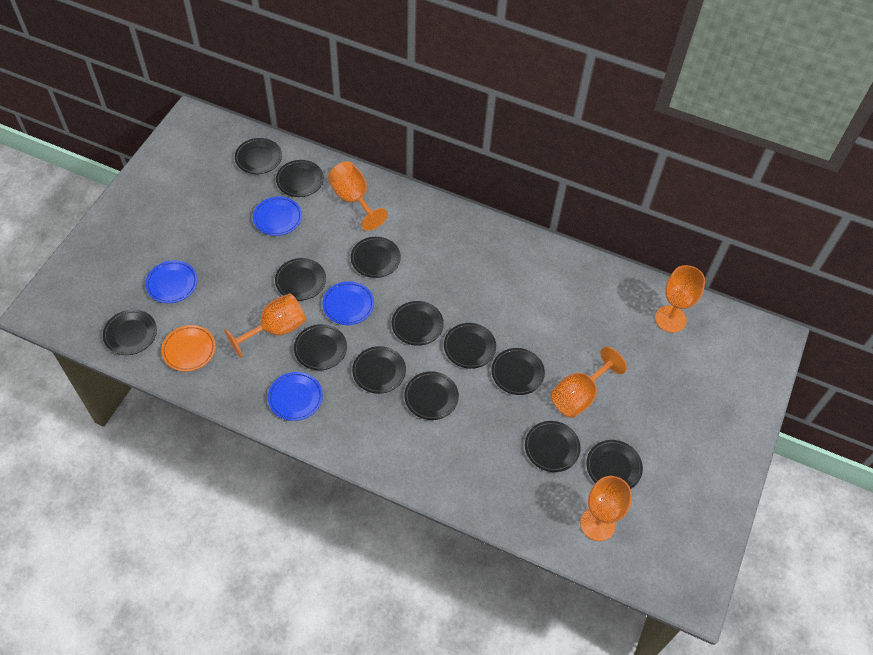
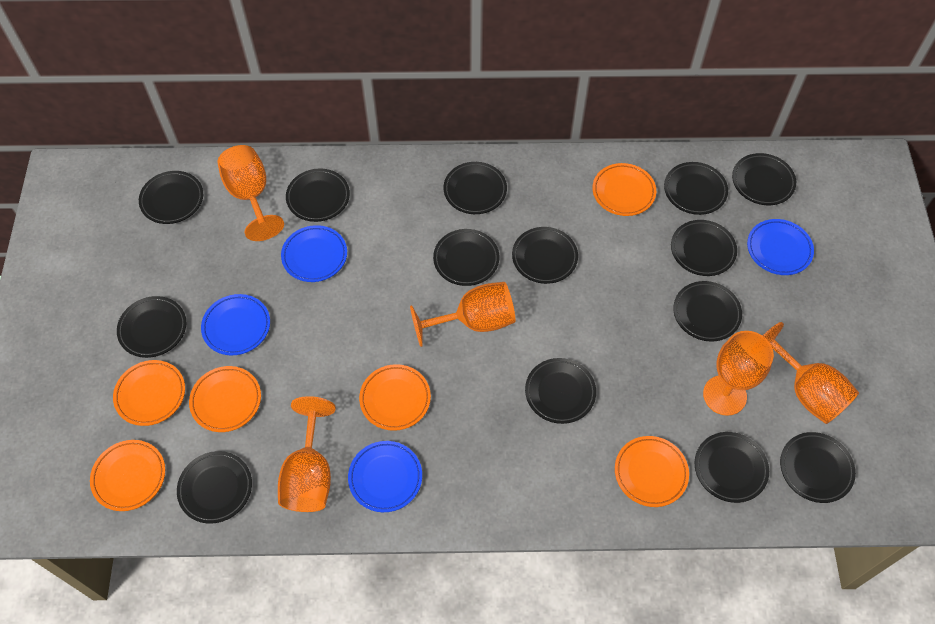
black plate: [103,309,157,355] [235,138,282,174] [275,258,326,301] [276,160,324,197] [294,324,347,370] [351,237,401,278] [352,346,406,394] [392,301,444,346] [404,371,459,420] [444,323,496,369] [491,348,545,395] [525,421,581,472] [586,440,643,489] = 13 -> [117,296,186,358] [139,171,203,224] [177,451,252,524] [286,169,350,222] [433,229,499,286] [444,162,507,214] [512,227,578,284] [525,358,596,424] [664,162,728,215] [671,220,737,276] [673,281,742,342] [695,432,769,503] [732,153,796,205] [780,432,856,503] = 14
orange plate: [161,325,216,372] = 1 -> [90,440,165,511] [113,360,185,426] [189,366,261,432] [359,364,431,431] [593,163,656,216] [615,436,689,507] = 6

